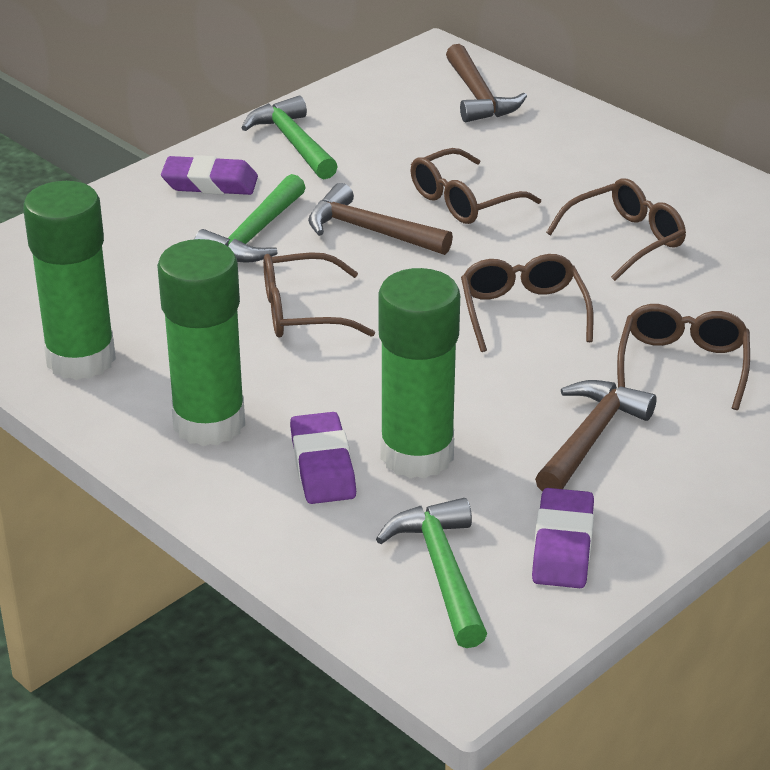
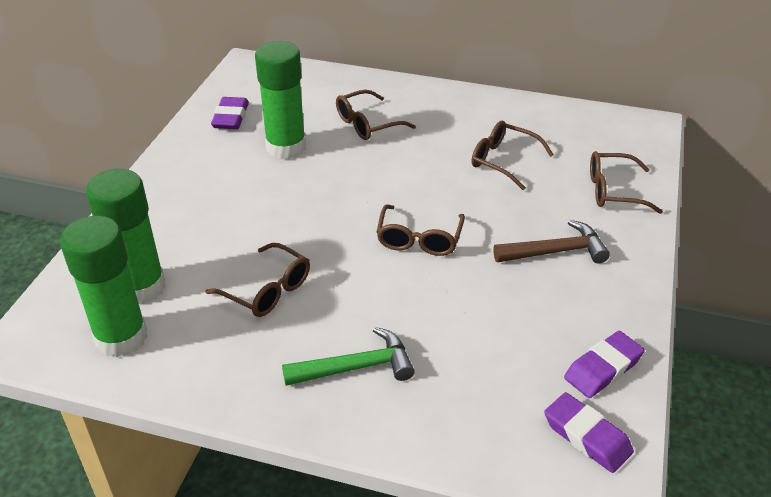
brown hammer: [308,183,453,255] [446,44,527,122] [535,380,657,492] = 3 -> [493,220,610,263] = 1
green hammer: [194,174,306,263] [241,96,338,179] [376,498,487,648] = 3 -> [282,327,415,386] = 1

